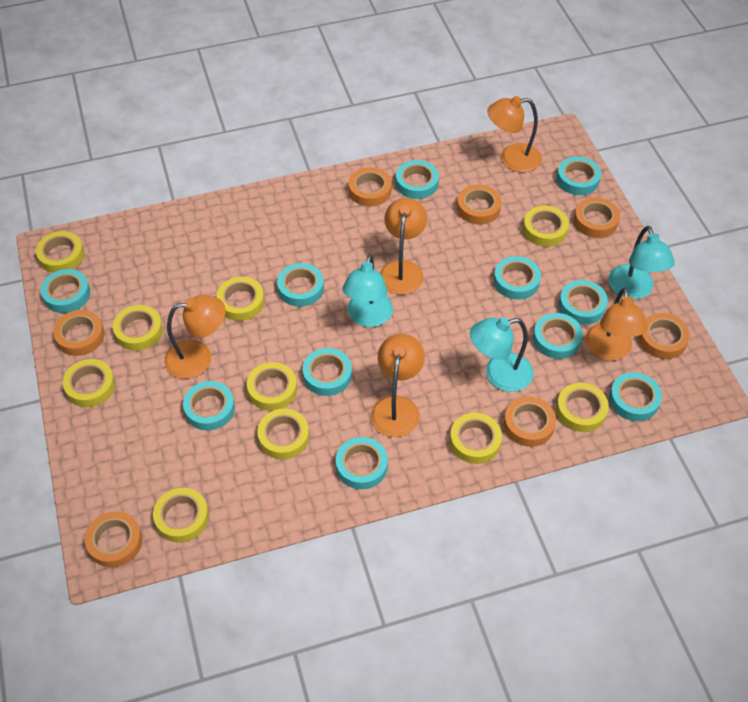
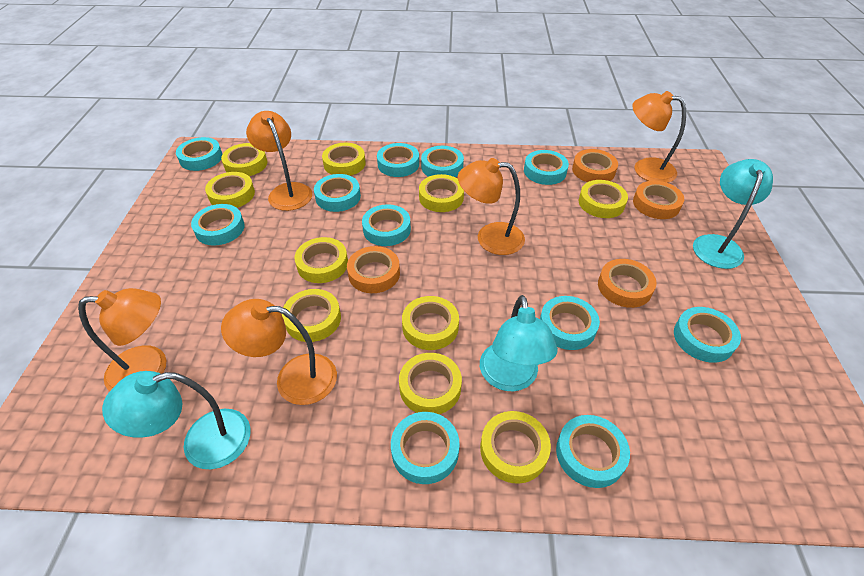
orange tape: [53,310,105,356] [85,511,142,568] [348,167,392,207] [457,185,502,225] [504,396,556,447] [574,197,620,238] [639,313,690,359] = 7 -> [347,246,400,293] [572,149,618,182] [598,259,656,308] [633,181,684,219] = 4

